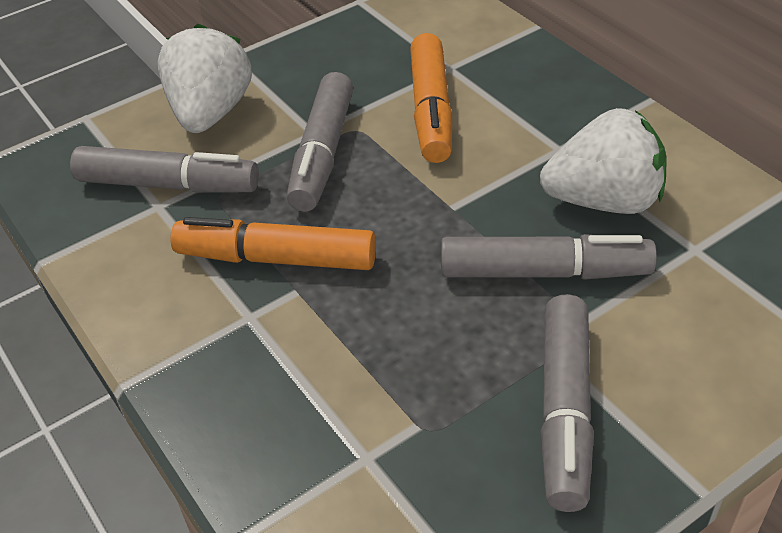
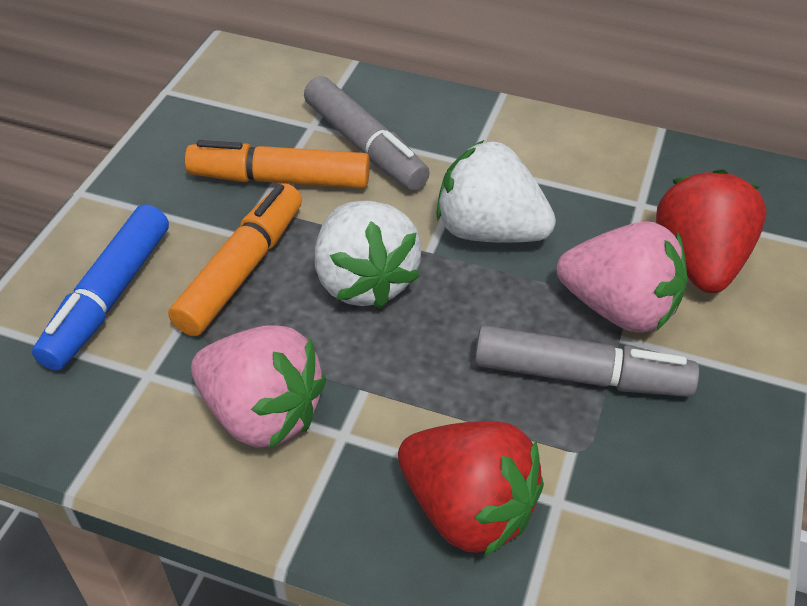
blue marker: none = 0 -> [32,204,169,371] = 1
grey marker: [70,146,259,193] [287,72,353,212] [441,234,657,280] [540,294,594,512] = 4 -> [304,76,430,191] [475,325,700,397] = 2
pink strawberry: none = 0 -> [191,325,326,449] [556,221,687,333] = 2
red strawberry: none = 0 -> [398,421,544,557] [656,169,766,293] = 2

